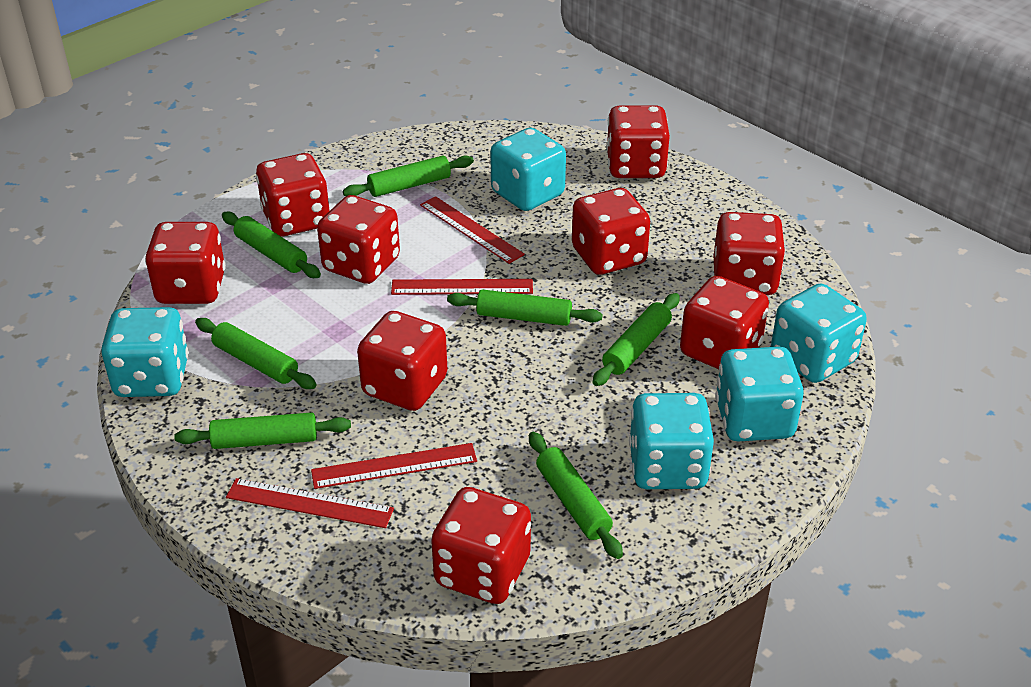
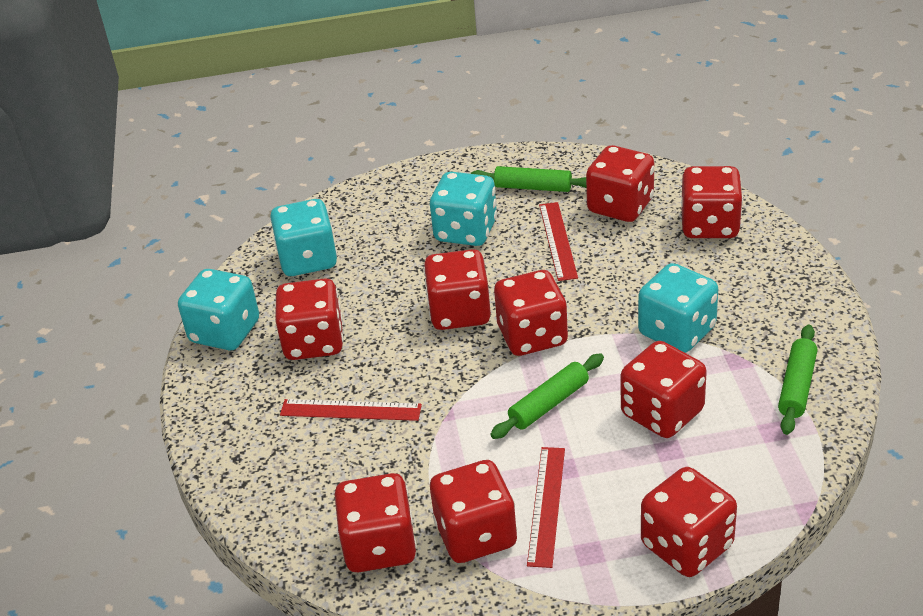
green rolling pin: [174,412,351,449] [195,318,316,389] [222,211,321,278] [343,156,474,197] [447,290,602,326] [529,432,623,559] [592,293,680,386] = 7 -> [470,166,586,192] [490,353,604,439] [778,325,817,435] = 3
red ruler: [226,478,394,528] [311,443,477,489] [391,279,533,295] [420,196,525,264] = 4 -> [280,399,422,421] [527,447,565,568] [539,202,578,281] = 3
turquoise dice: [101,307,189,397] [490,128,566,211] [629,393,714,489] [715,347,804,442] [771,283,867,383] = 5 -> [178,269,259,350] [270,199,337,276] [430,172,497,246] [638,263,718,353] = 4

